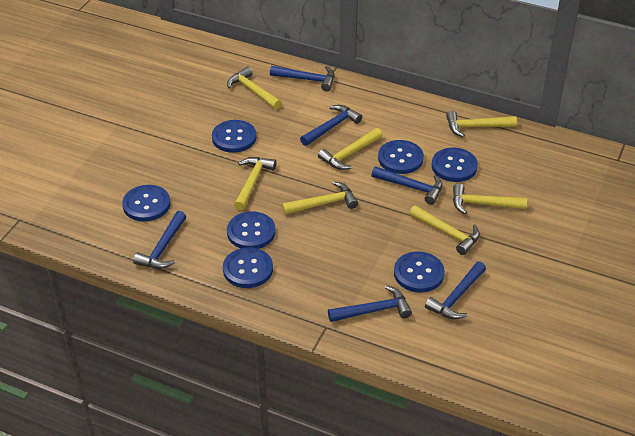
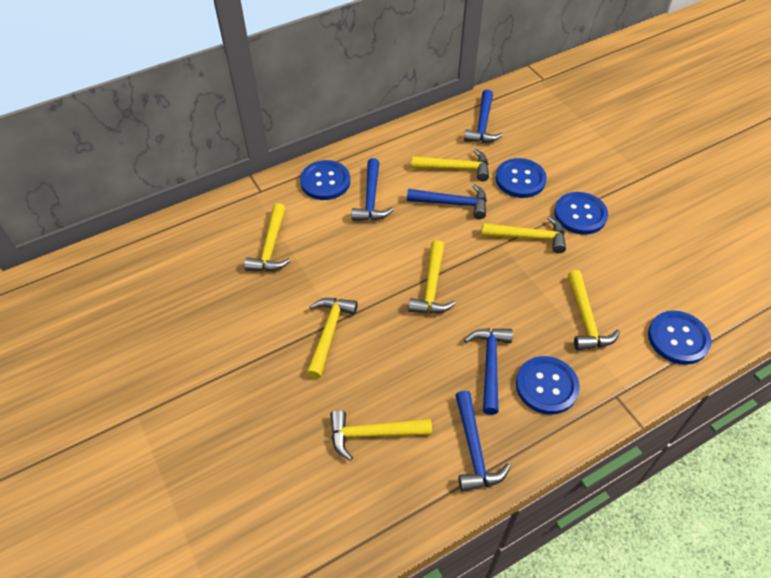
blue button: [122,185,170,221] [212,120,256,153] [223,247,273,288] [227,211,276,249] [378,140,424,174] [394,252,445,292] [432,148,478,182] = 7 -> [300,160,350,200] [496,158,547,198] [516,356,580,414] [554,192,608,235] [648,311,711,365] = 5
blue hammer: [133,211,186,269] [270,66,335,91] [300,105,362,146] [328,285,412,322] [372,166,443,205] [425,261,486,319] = 6 -> [351,158,394,221] [407,184,487,219] [455,391,511,492] [464,89,503,143] [464,328,513,415] = 5

